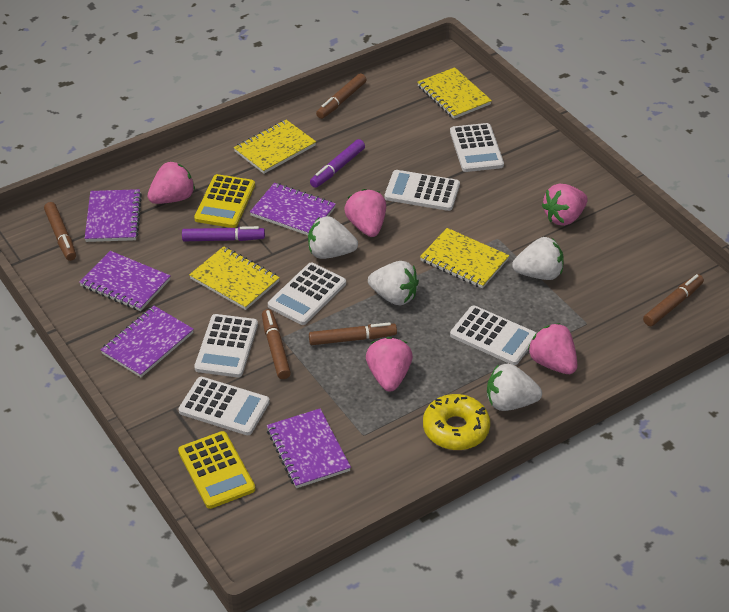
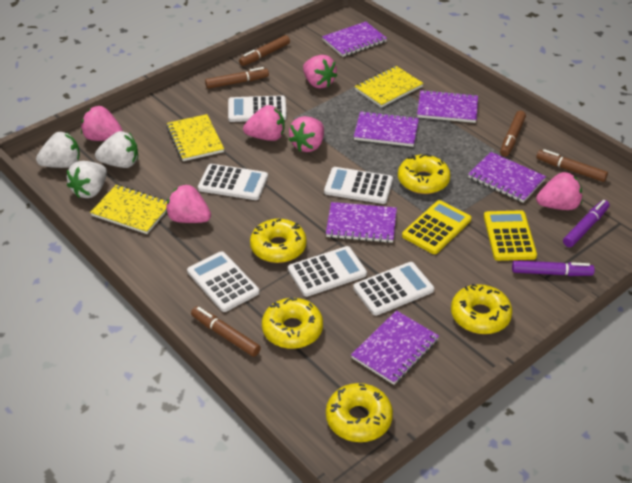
pink strawberry: [148,162,195,204] [344,189,386,237] [366,337,413,391] [528,323,577,374] [541,184,588,226] = 5 -> [81,106,123,141] [166,185,211,223] [243,105,285,141] [289,116,324,152] [303,55,337,89] [536,172,582,210] = 6
purple notebook: [79,251,171,311] [85,189,142,242] [101,306,194,377] [250,183,336,235] [267,409,351,488] = 5 -> [322,21,387,57] [326,202,397,243] [351,310,439,385] [354,111,419,147] [417,90,478,123] [468,152,546,203] = 6
white strawberry: [308,216,358,259] [368,261,419,305] [487,363,542,411] [512,237,564,280] = 4 -> [36,132,80,168] [67,161,107,198] [95,131,138,168] = 3
yellow donut: [423,394,490,450] = 1 -> [250,219,307,263] [262,297,323,349] [326,383,393,442] [398,153,451,194] [451,284,512,334] = 5
yellow notebook: [189,246,280,310] [234,120,316,174] [418,67,492,119] [420,228,509,289] = 4 -> [90,185,168,234] [166,114,224,161] [355,66,423,108] = 3

